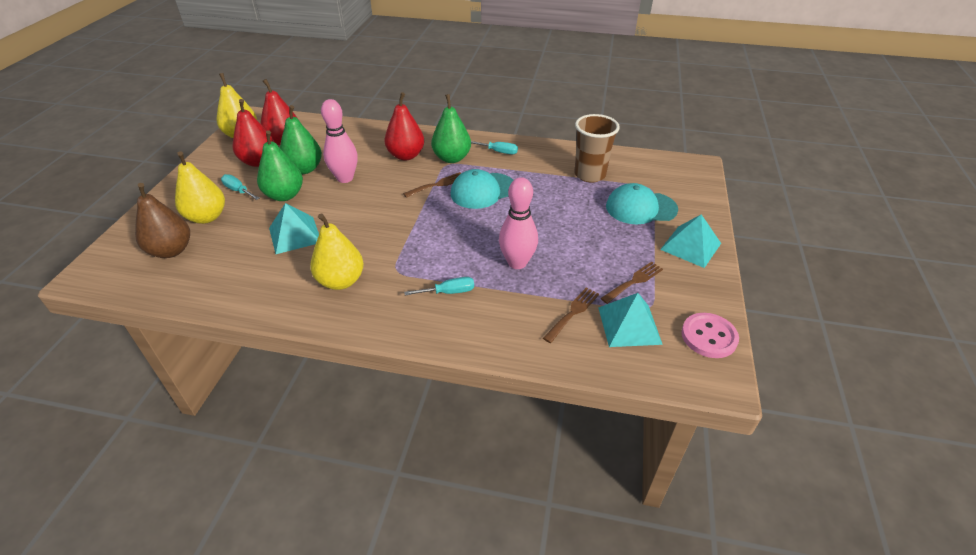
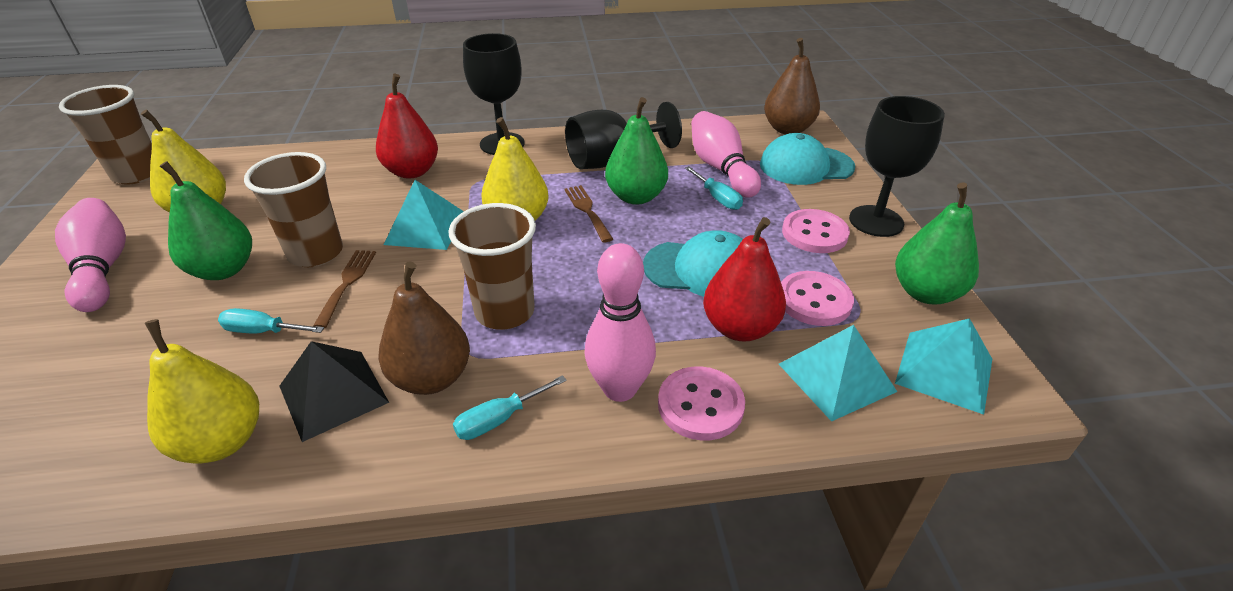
black goblet: none = 0 -> [463,33,525,155] [565,102,682,169] [849,96,945,237] = 3
black pyramid: none = 0 -> [279,341,389,442] = 1
brown cup: [574,114,620,183] = 1 -> [59,85,152,185] [244,152,343,267] [448,203,536,330] = 3
brown fork: [403,172,461,198] [543,288,599,343] [600,262,663,304] = 3 -> [313,250,376,328] [564,185,613,242] = 2
brown pear: [135,183,190,258] = 1 -> [378,261,470,395] [764,38,820,134] = 2
pink bowling pin: [321,99,358,183] [499,177,538,269] = 2 -> [55,198,126,312] [584,243,656,402] [691,111,761,198] = 3
pink button: [682,313,739,358] = 1 -> [658,366,745,441] [781,271,854,326] [782,209,850,253] = 3
red pear: [233,99,274,167] [260,79,298,146] [384,92,424,161] = 3 -> [376,74,438,179] [703,217,786,342] = 2

